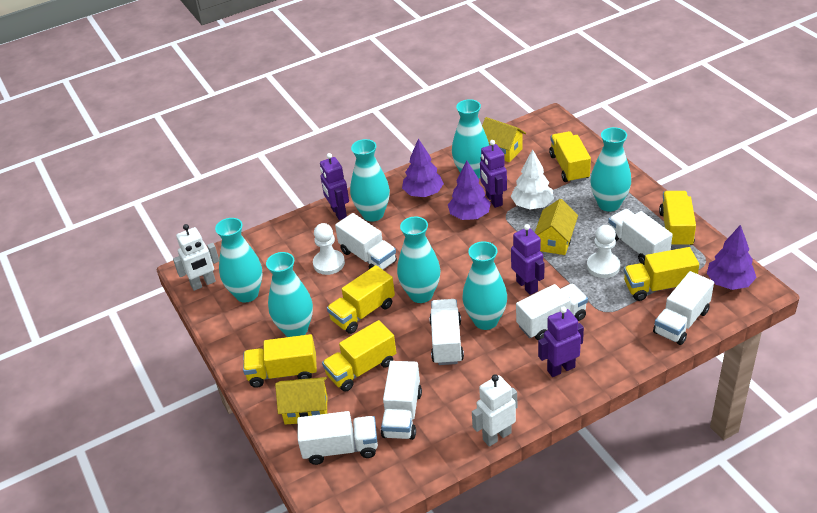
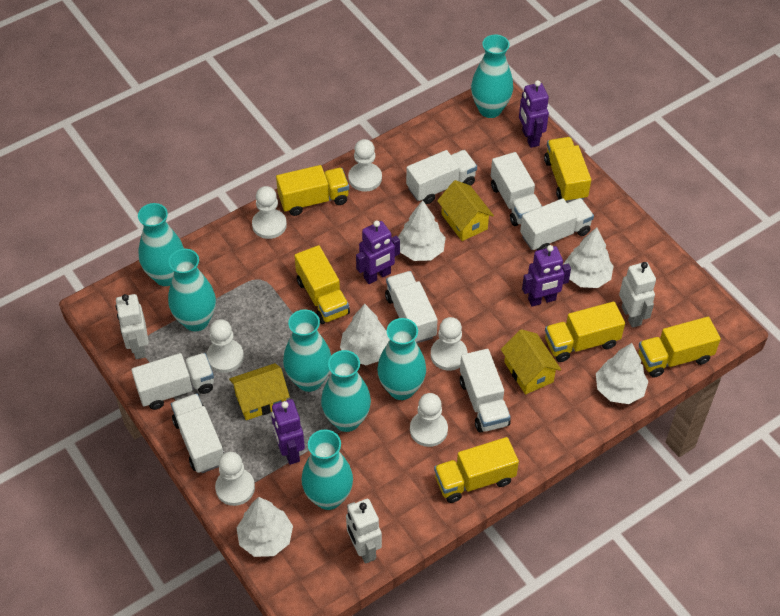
purple tree: [402,139,444,197] [448,160,491,220] [707,225,757,290] = 3 -> none = 0
white pawn: [313,223,345,275] [587,225,620,278] = 2 -> [207,319,244,373] [215,452,255,506] [252,186,287,239] [348,139,382,192] [410,393,448,447] [431,317,467,371] = 6
white robot: [173,224,219,291] [472,374,517,447] = 2 -> [116,294,149,359] [346,499,382,564] [619,262,656,328] = 3
white tree: [511,149,554,210] = 1 -> [237,497,293,557] [340,304,390,365] [398,200,446,261] [564,227,614,288] [596,343,649,404] = 5

